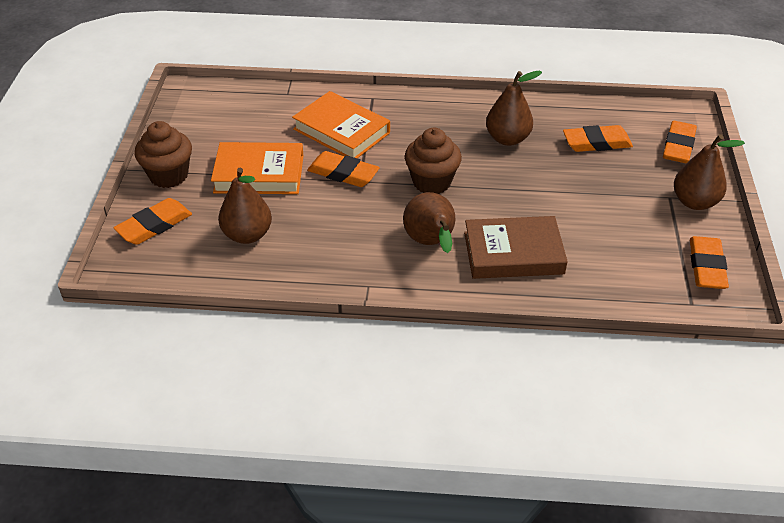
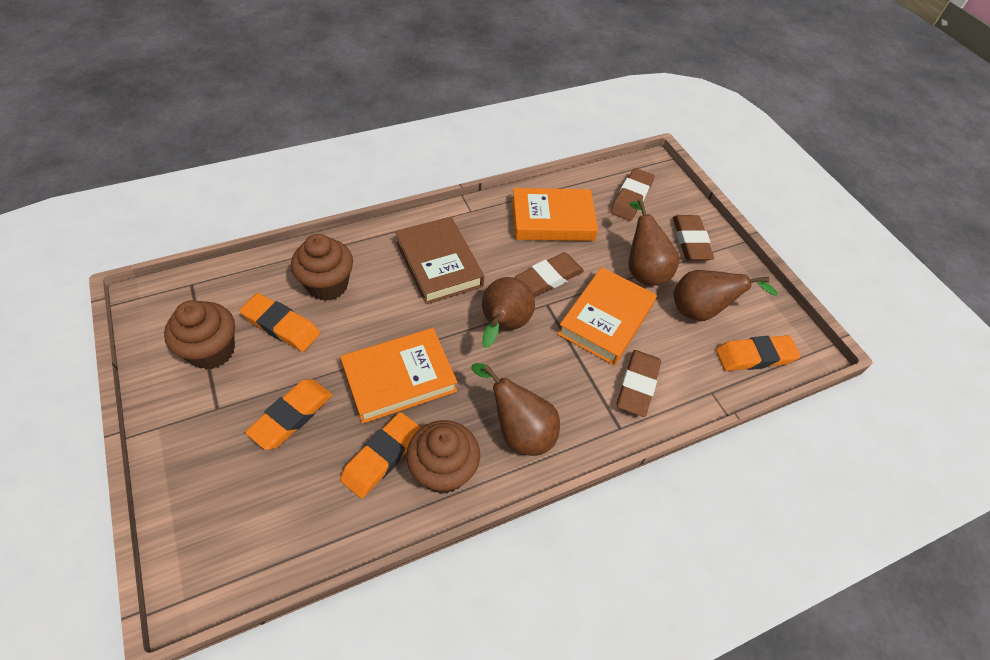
brown cupcake: [134,121,192,188] [405,128,462,194] = 2 -> [164,300,235,369] [291,234,353,301] [406,420,480,494] = 3
brown eraser: none = 0 -> [515,252,584,296] [610,168,654,221] [617,350,661,417] [673,215,714,260] = 4
orange book: [211,142,303,194] [292,91,390,158] = 2 -> [340,328,457,424] [512,188,598,241] [557,267,657,365] = 3
orange eraser: [113,198,192,245] [307,151,380,187] [563,125,633,152] [663,121,697,163] [690,236,729,289] = 5 -> [239,293,320,352] [245,379,332,450] [340,412,421,499] [716,335,801,371] = 4

